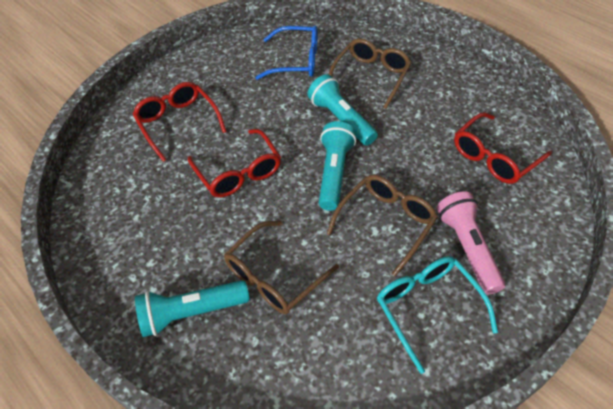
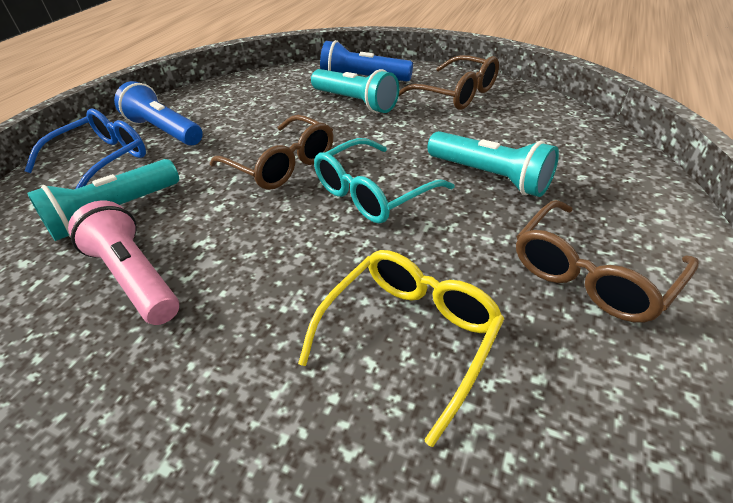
blue flashlight: none = 0 -> [114,81,203,146] [320,40,413,81] = 2
red glasses: [133,82,227,162] [188,129,281,197] [454,112,552,184] = 3 -> none = 0
yellow glasses: none = 0 -> [298,250,504,447] = 1

